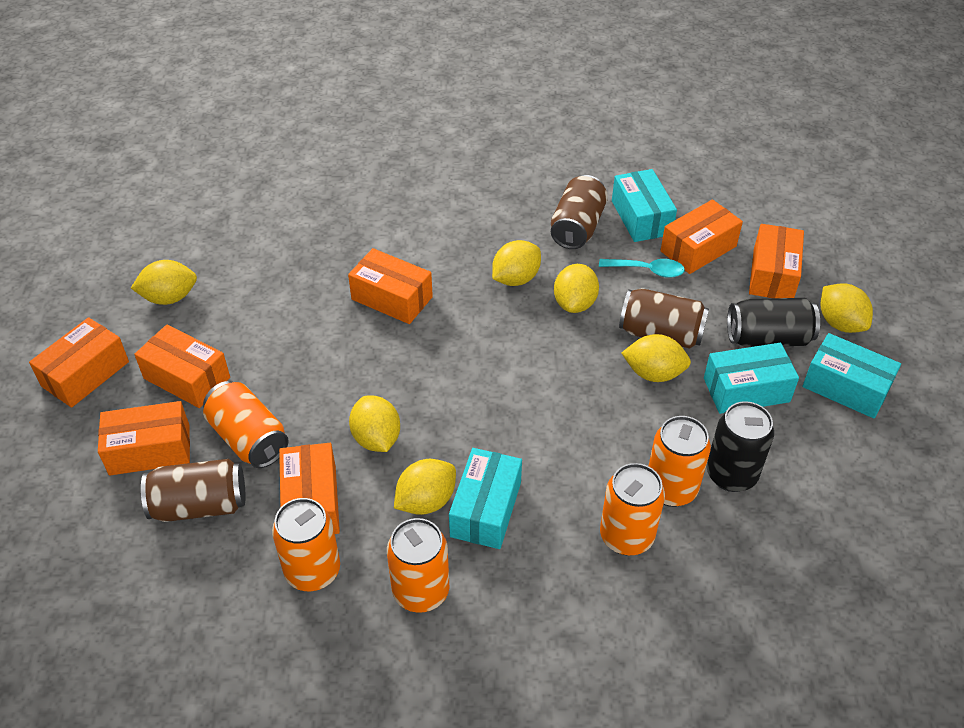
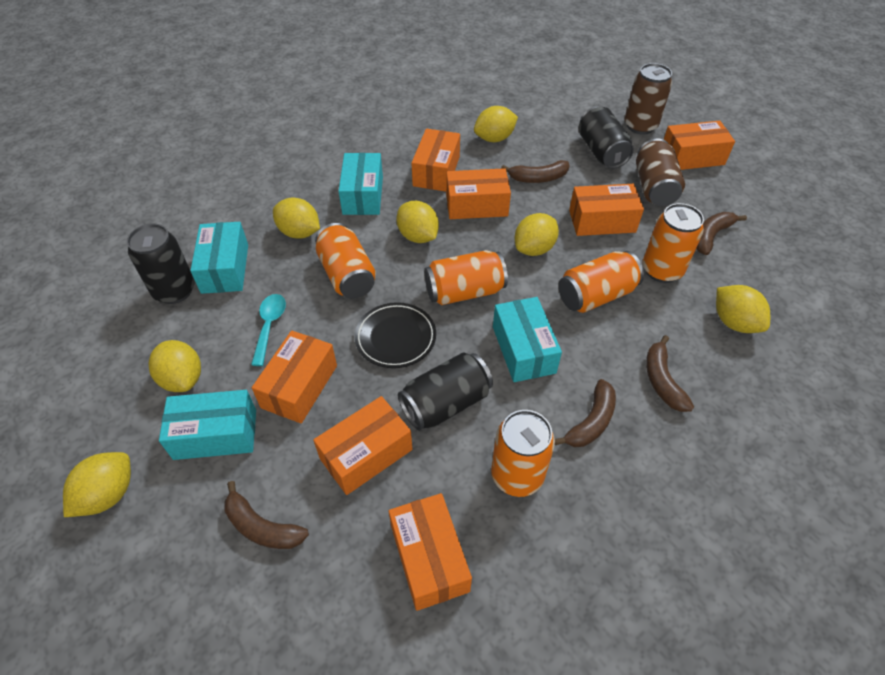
black can: [707,401,774,492] [727,298,820,347] = 2 -> [127,224,195,304] [398,353,493,431] [579,107,634,169] = 3
black plate: none = 0 -> [355,302,436,368] = 1
brown banana: none = 0 -> [224,481,309,549] [501,160,570,183] [555,379,616,447] [646,335,694,412] [696,212,747,255] = 5
brown can: [141,459,246,522] [551,175,608,249] [619,288,709,349] = 3 -> [625,63,672,135] [636,139,685,206] = 2

